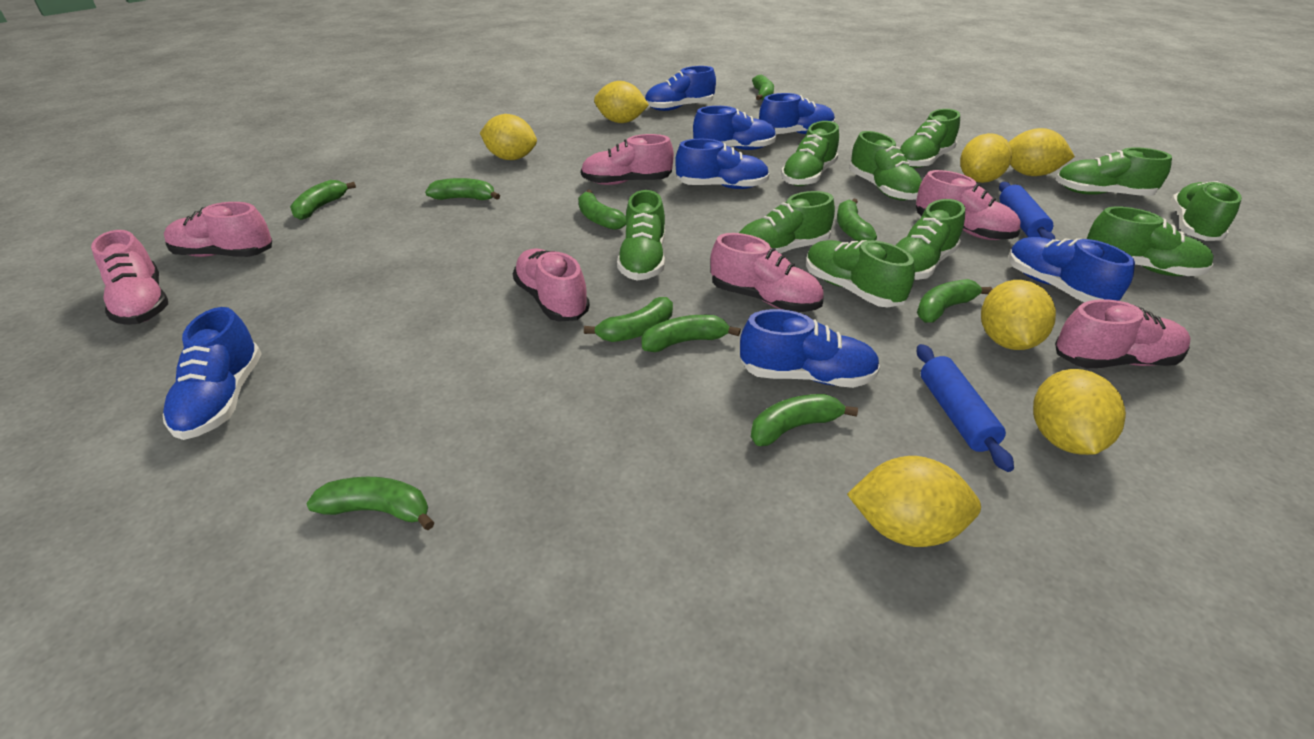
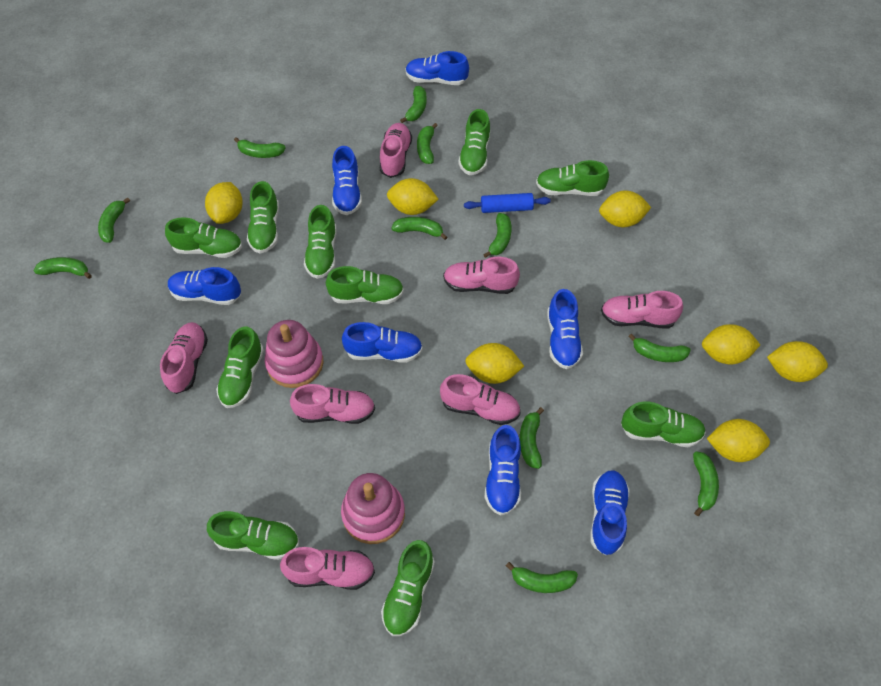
blue rolling pin: [917,344,1014,472] [999,182,1055,240] = 2 -> [464,193,551,213] = 1
green banana: [290,180,356,220] [306,477,434,530] [425,178,500,200] [578,190,626,230] [584,297,673,342] [641,315,741,352] [751,394,858,446] [752,75,774,100] [837,199,877,242] [917,279,992,323] = 10 -> [34,257,92,279] [98,197,130,243] [234,137,286,158] [391,217,447,240] [400,86,427,123] [417,123,438,164] [483,213,512,258] [506,562,578,593] [519,407,544,469] [628,334,691,362] [693,451,719,516] = 11
pink stacking toy: none = 0 -> [265,320,323,388] [341,473,405,544] = 2

